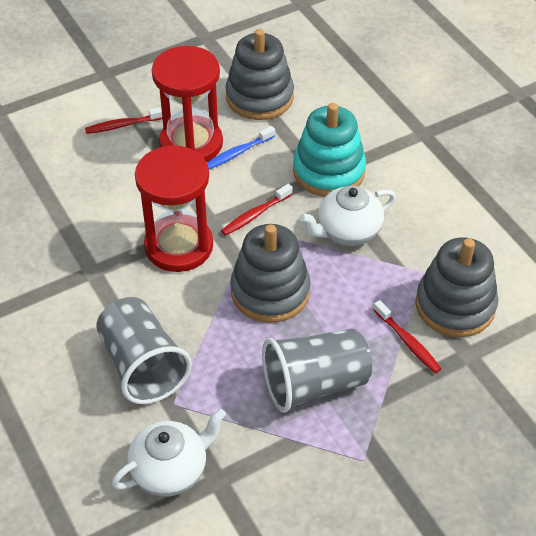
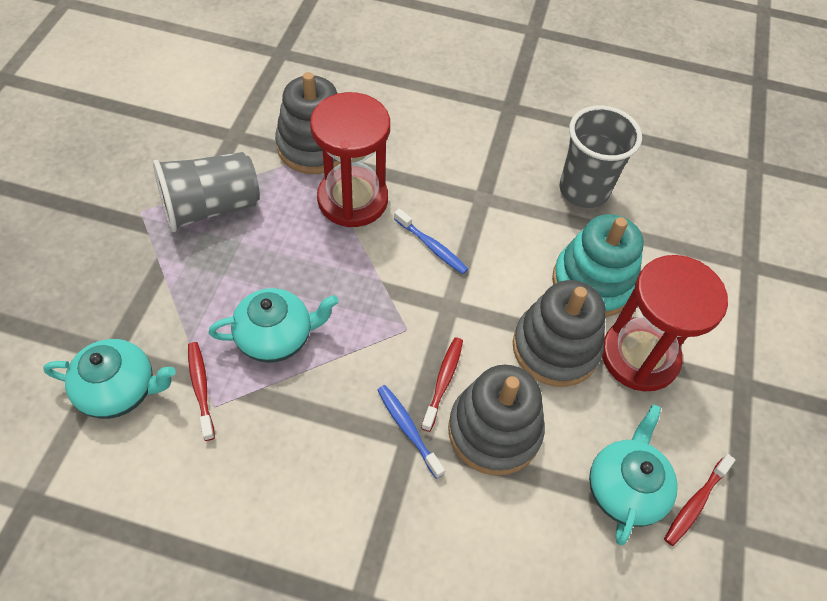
blue toothbrush: [207,126,275,169] = 1 -> [378,385,445,479] [394,209,468,274] = 2
turquoise teapot: none = 0 -> [43,339,176,419] [209,288,339,363] [589,404,678,545] = 3
white teapot: [112,409,226,496] [299,186,396,246] = 2 -> none = 0

